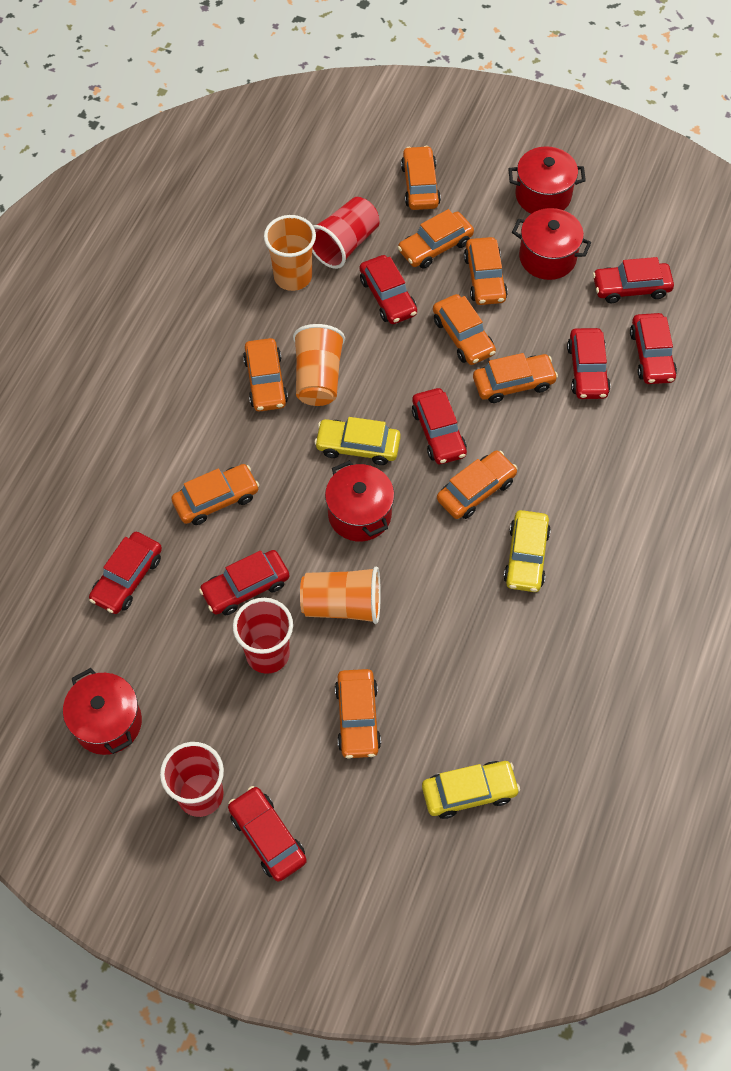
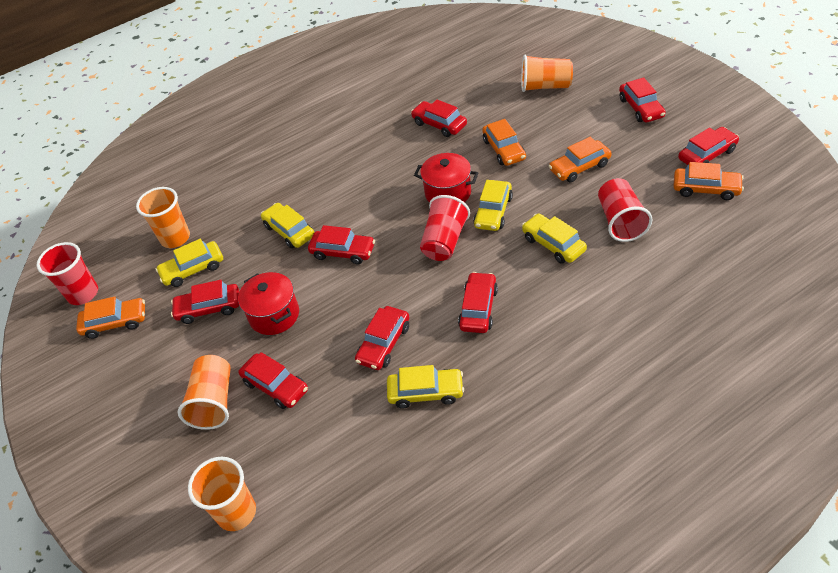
orange car: [172,464,259,525] [243,338,288,412] [335,669,381,759] [398,209,474,269] [401,146,441,210] [433,294,496,365] [437,450,518,519] [464,237,508,305] [473,353,558,403] = 9 -> [76,296,145,339] [482,119,526,166] [549,137,612,182] [674,162,744,200] = 4
orange cup: [264,215,316,291] [293,324,345,406] [300,567,381,624] = 3 -> [136,187,190,248] [178,355,231,430] [188,457,256,531] [521,54,573,92] = 4
red pot: [63,668,142,755] [325,460,394,542] [508,146,586,214] [512,208,592,280] = 4 -> [238,272,299,335] [414,153,478,203] = 2
yellow car: [314,417,401,465] [422,761,520,819] [504,510,551,592] = 3 -> [156,239,223,287] [261,203,314,249] [387,365,464,409] [473,180,513,231] [522,213,587,263] = 5

